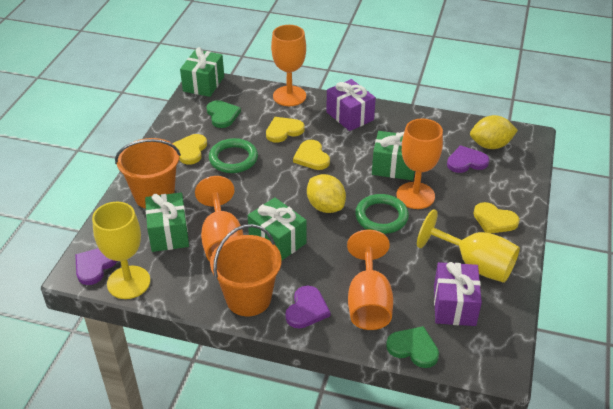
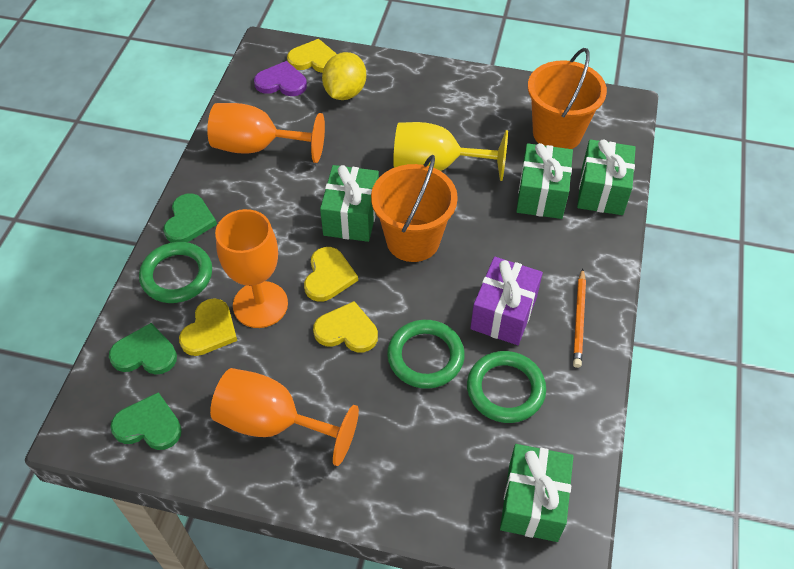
green heart: [207,100,241,128] [386,326,439,368] = 2 -> [109,323,177,375] [110,392,182,450] [163,194,217,243] = 3
green ring: [209,138,258,173] [355,194,409,234] = 2 -> [139,242,212,303] [387,320,465,389] [467,351,546,423] = 3
orange goblet: [195,176,243,262] [271,25,306,106] [347,230,393,330] [397,118,443,209] = 4 -> [207,103,325,163] [210,368,359,466] [215,209,288,328] = 3
orange pencil: none = 0 -> [573,268,586,368] = 1
purple gift: [326,79,376,131] [434,262,482,326] = 2 -> [470,257,543,345] = 1
purple heart: [75,248,117,285] [285,286,330,328] [447,145,490,173] = 3 -> [254,61,307,96] = 1
yellow goblet: [92,202,150,299] [417,209,520,283] = 2 -> [393,122,508,181] = 1
yellow lemon: [307,174,346,213] [470,115,518,149] = 2 -> [322,52,366,100] = 1

